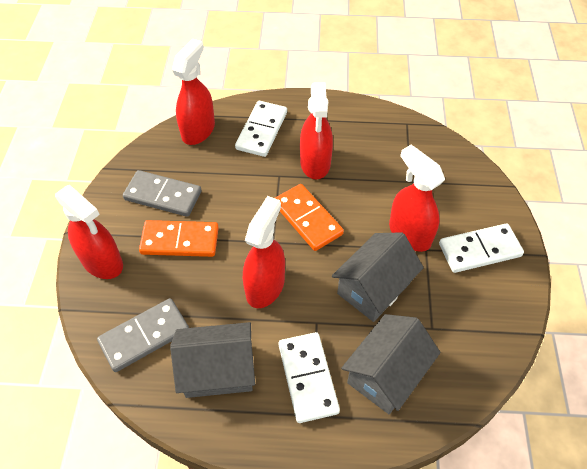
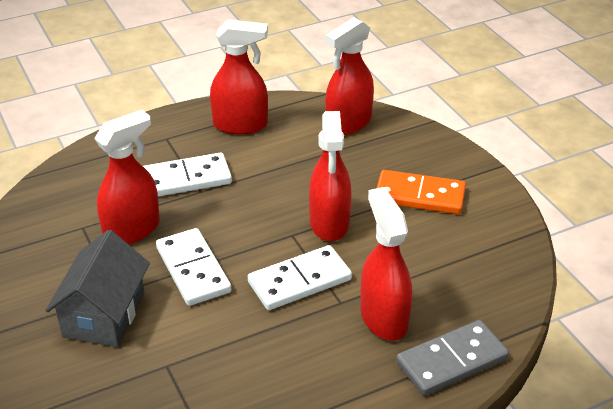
grey domino: [97,298,189,372] [123,170,202,217] = 2 -> [396,320,509,396] = 1
grey house: [170,322,255,398] [332,232,424,322] [341,314,441,414] = 3 -> [46,230,150,347] = 1
orange domino: [139,220,219,257] [275,184,344,251] = 2 -> [377,170,466,214] = 1

